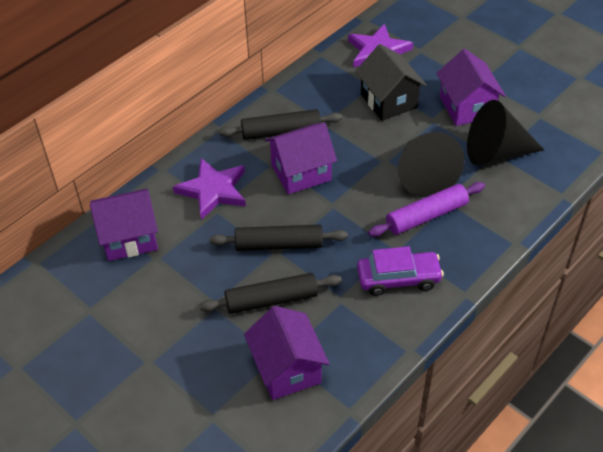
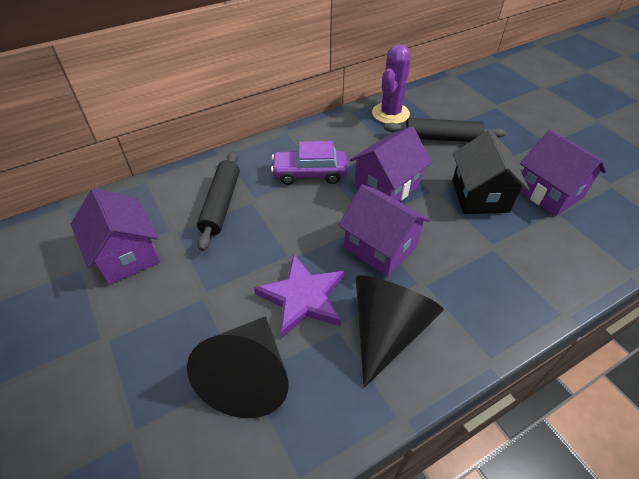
black rolling pin: [199,273,342,314] [210,224,348,251] [219,109,342,140] = 3 -> [197,151,240,251] [384,118,505,142] = 2
purple cactus: none = 0 -> [372,44,410,124] = 1
purple rolling pin: [368,182,485,237] = 1 -> none = 0
purple star: [173,158,246,220] [348,24,413,68] = 2 -> [254,254,344,338] = 1

